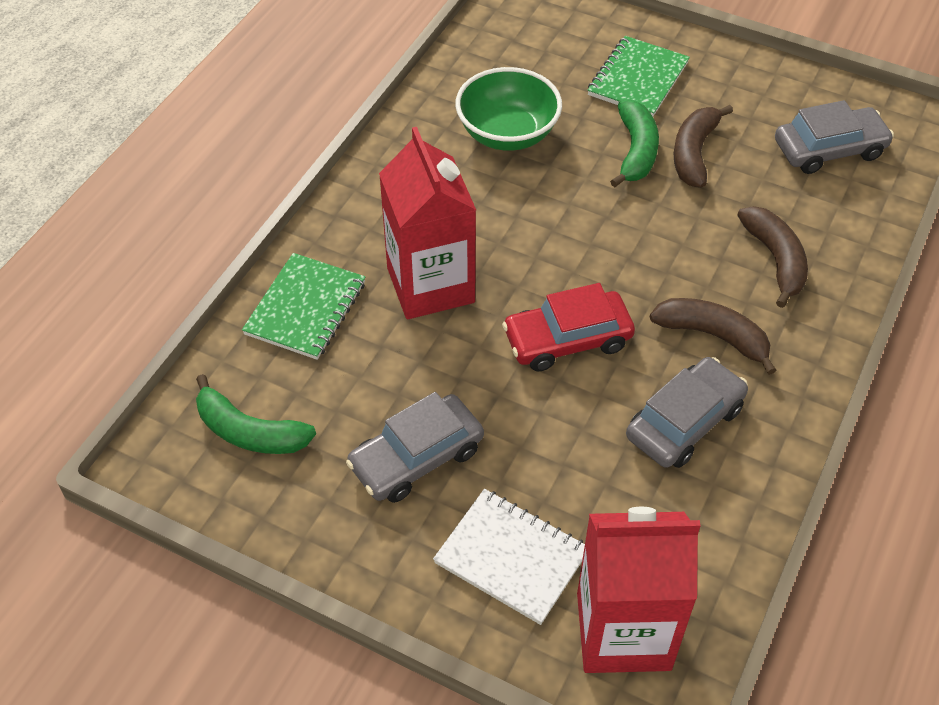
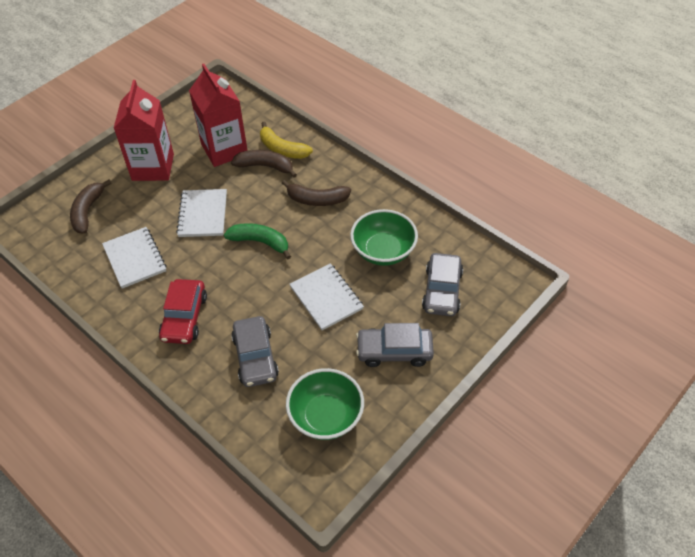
green banana: [196,374,316,454] [610,100,659,187] = 2 -> [224,223,291,259] = 1
green bowl: [455,67,562,151] = 1 -> [286,368,364,440] [350,209,418,266] = 2
green notebook: [242,253,366,360] [588,36,690,116] = 2 -> none = 0
white notebook: [433,489,585,625] = 1 -> [102,227,166,289] [176,189,227,237] [289,263,364,330] = 3
yellow banana: none = 0 -> [260,121,313,159] = 1

